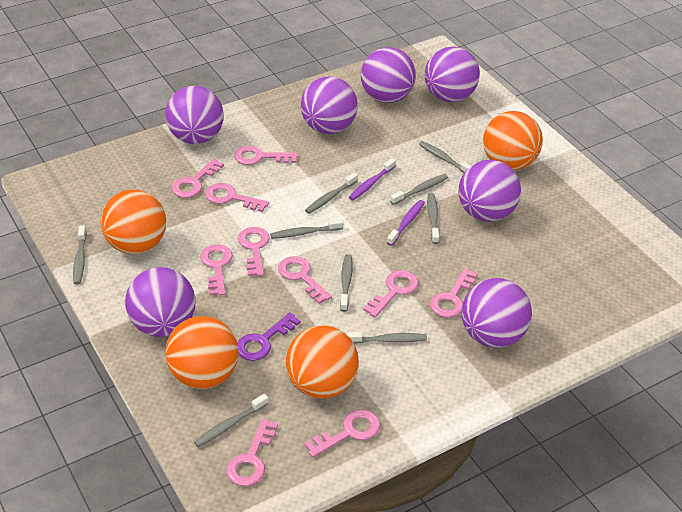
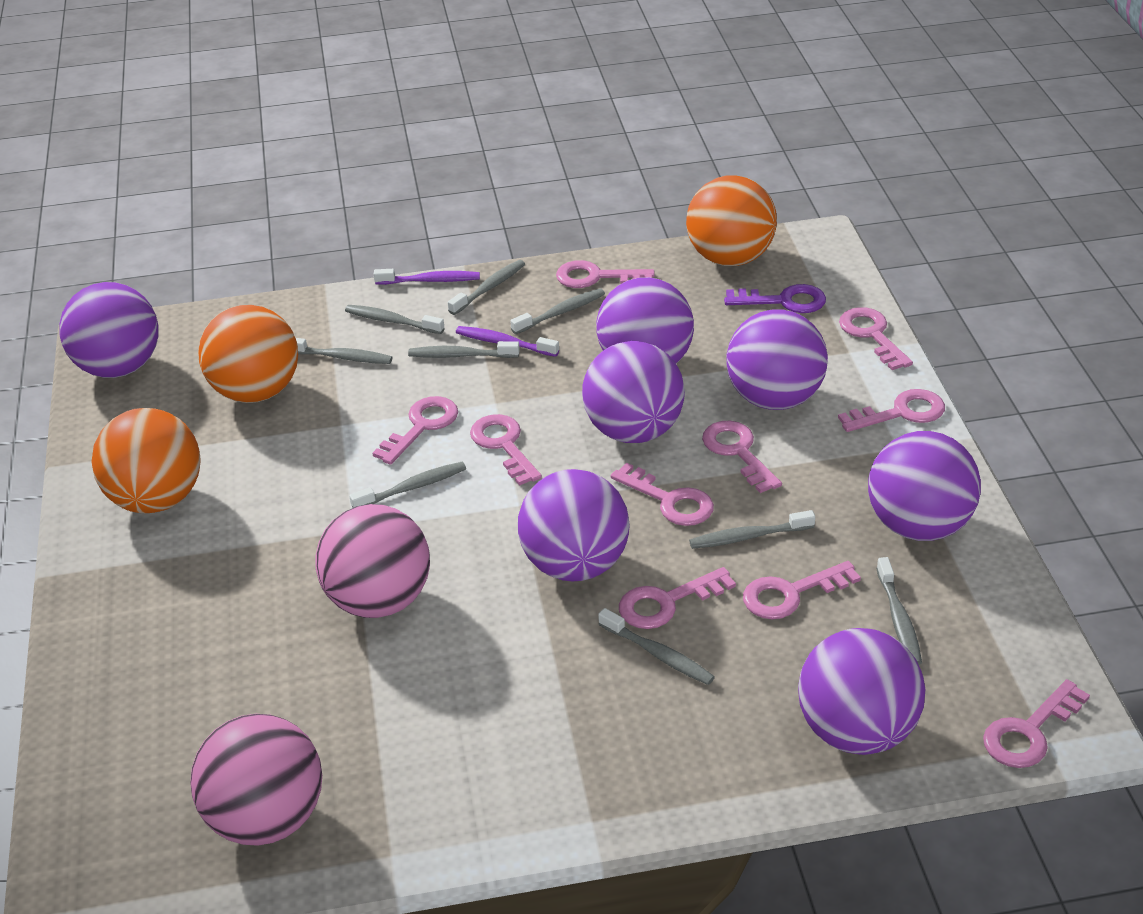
orange ball: [100,190,166,254] [165,316,239,389] [286,325,359,399] [483,111,543,170] = 4 -> [92,408,201,513] [198,305,298,403] [686,175,777,266] = 3
pink ball: none = 0 -> [190,714,322,846] [316,504,430,618] = 2

